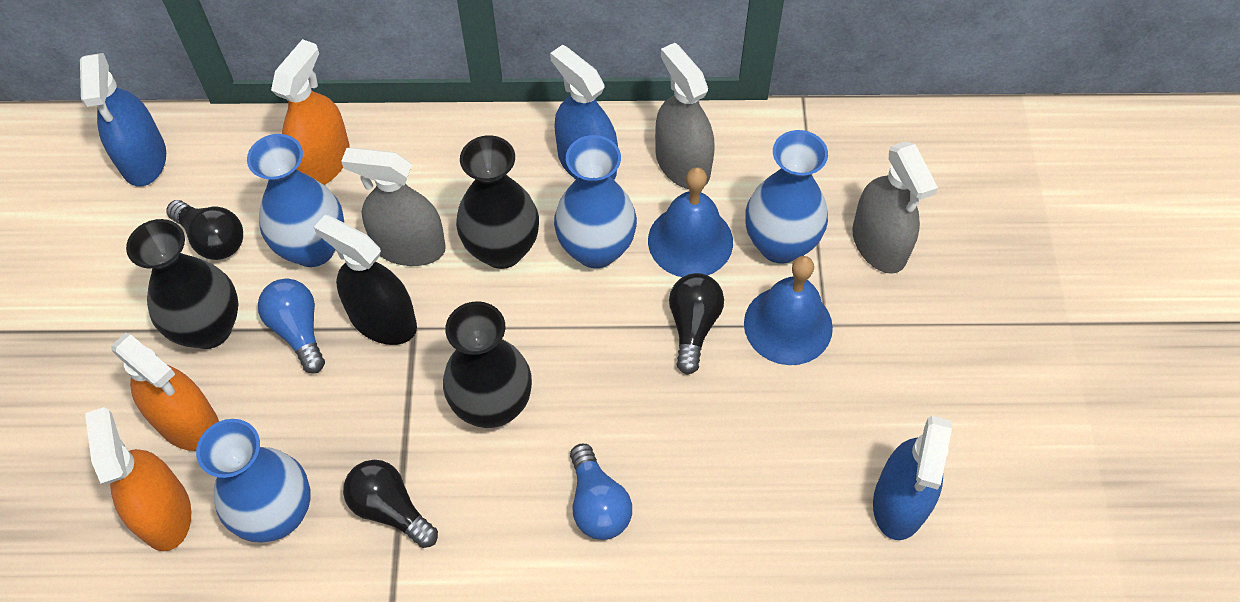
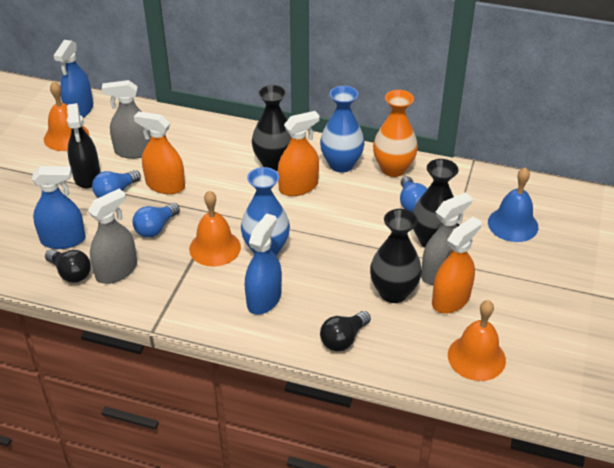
black light bulb: [166,200,243,260] [343,460,438,548] [669,273,724,375] = 3 -> [45,249,91,283] [320,311,371,351] = 2
blue bell: [648,167,733,277] [744,256,833,365] = 2 -> [488,167,538,242] = 1
blue light bulb: [258,279,325,374] [570,444,632,540] = 2 -> [92,170,141,198] [132,203,180,238] [400,176,427,212] = 3
blue vase: [196,419,311,543] [247,134,344,267] [554,135,637,268] [745,130,828,264] = 4 -> [241,167,290,256] [320,86,365,173] = 2
orange bell: none = 0 -> [44,81,89,151] [189,190,241,267] [448,300,506,381] = 3
orange vase: none = 0 -> [373,90,418,177] = 1

